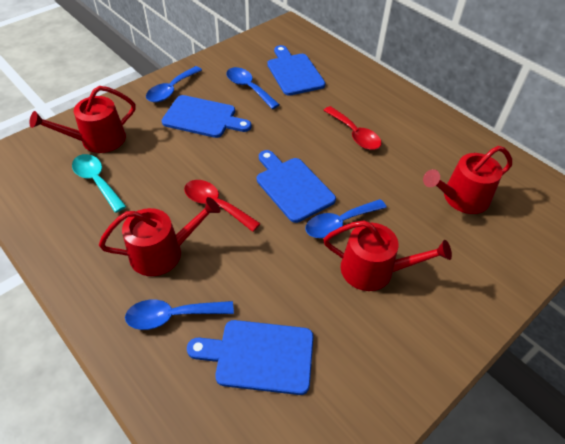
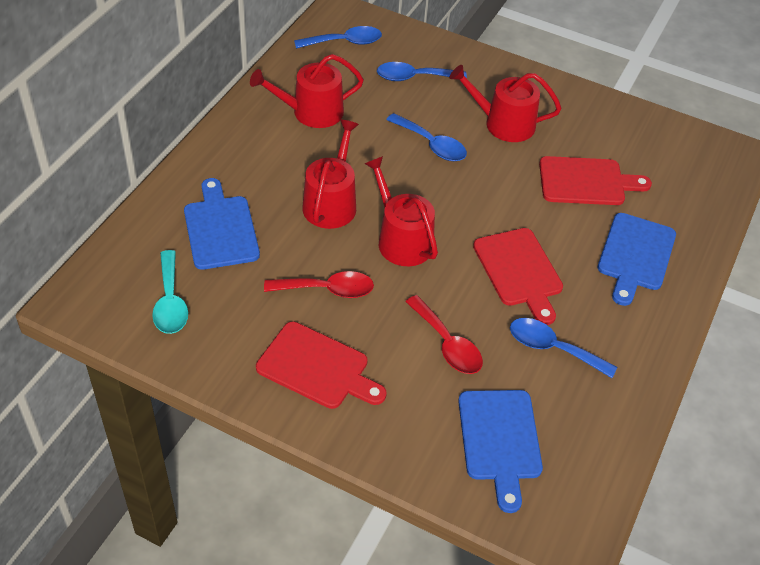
blue cutting board: [161,95,252,138] [187,320,314,395] [257,150,336,223] [267,45,326,96] = 4 -> [184,178,260,270] [458,390,543,513] [598,213,676,306] = 3
red cutting board: none = 0 -> [256,322,387,409] [473,228,563,325] [539,156,652,205] = 3

